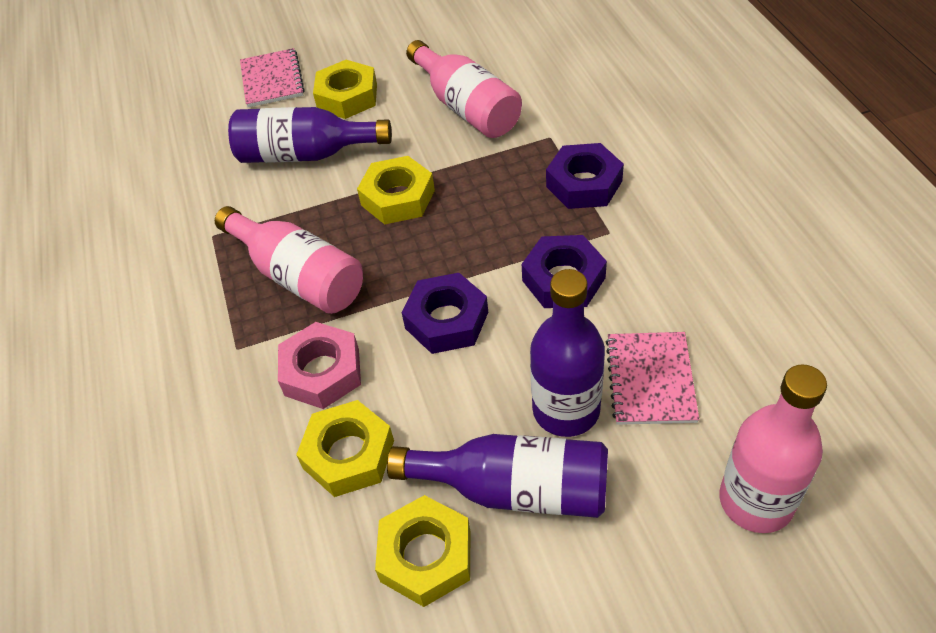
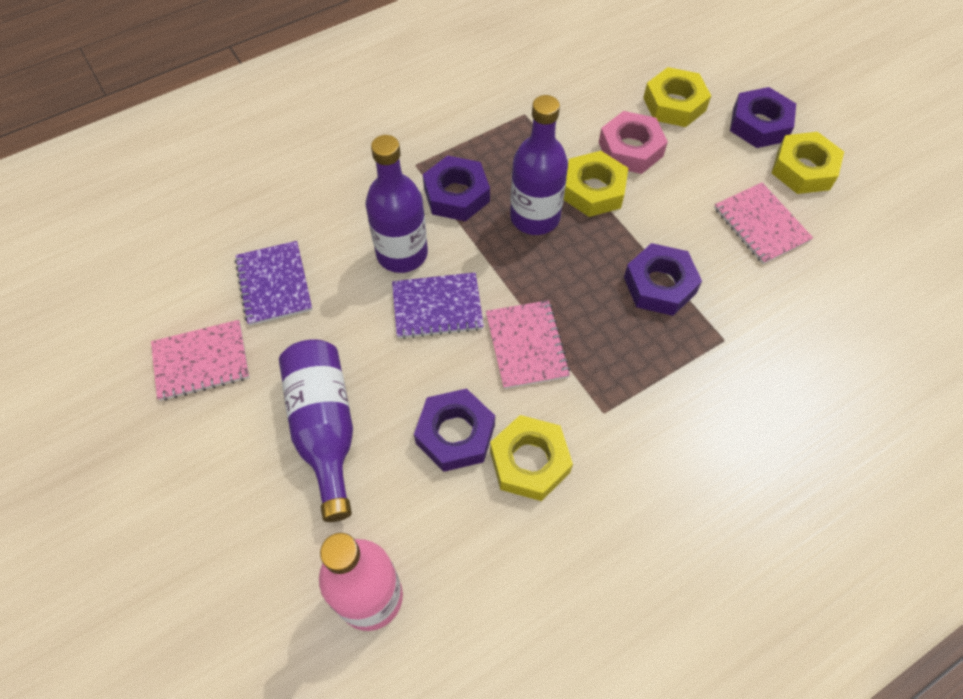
pink bottle: [215,206,363,314] [406,40,522,138] [719,364,827,533] = 3 -> [319,533,403,631] = 1
pink notebook: [240,48,305,107] [605,332,699,425] = 2 -> [151,320,250,401] [486,300,570,389] [714,183,813,264] = 3
purple notebook: none = 0 -> [235,241,312,326] [392,272,484,339] = 2
purple nut: [402,273,488,354] [522,235,607,308] [546,143,624,209] = 3 -> [414,389,495,472] [423,155,490,221] [624,243,702,316] [730,87,796,148] = 4

